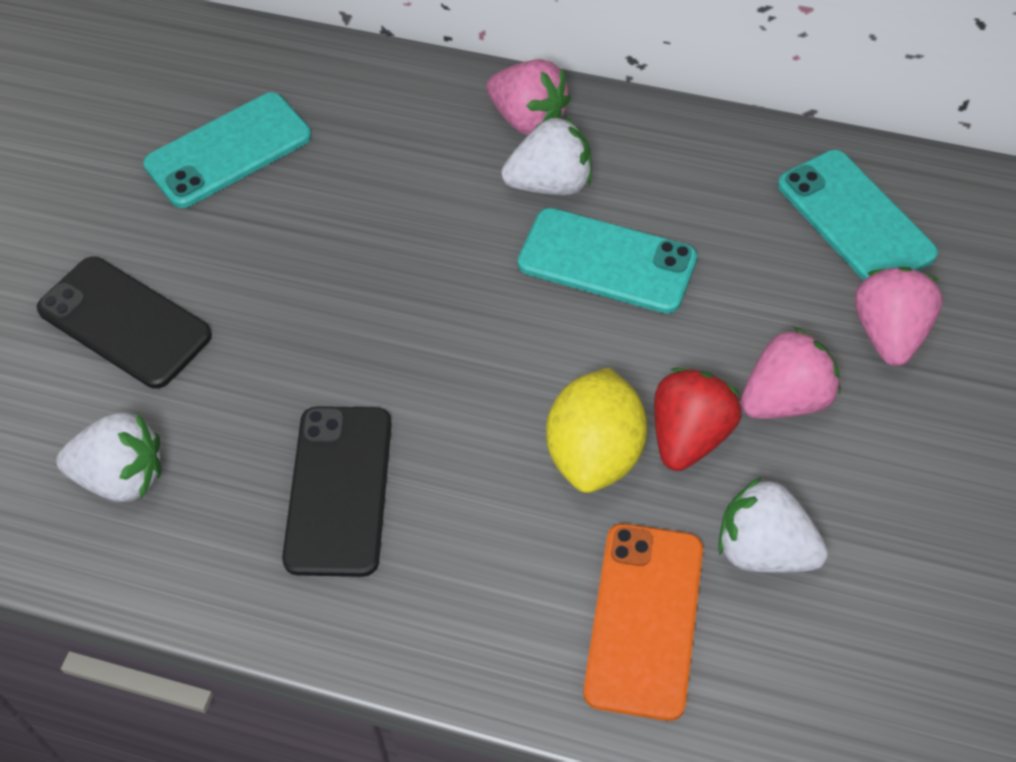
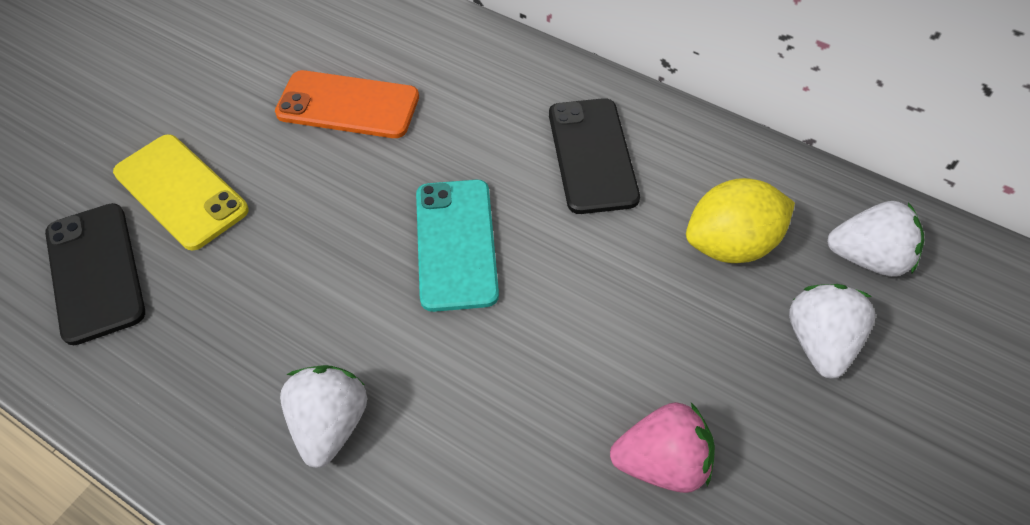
pink strawberry: [487,59,571,135] [741,327,840,419] [855,267,943,366] = 3 -> [610,402,715,493] = 1
red strawberry: [654,368,742,471] = 1 -> none = 0
turquoise phone: [143,92,311,208] [518,208,697,314] [778,150,938,281] = 3 -> [416,180,499,312] = 1
yellow phone: none = 0 -> [113,134,249,250] = 1

